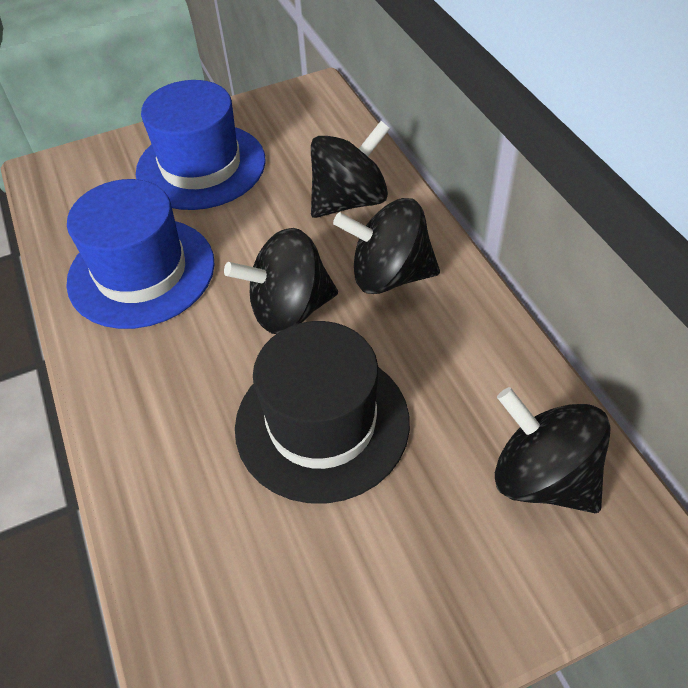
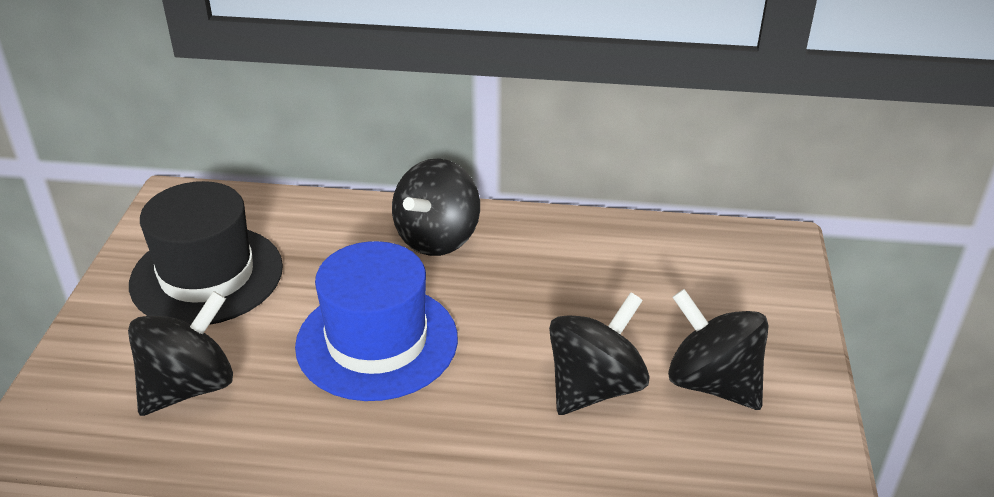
blue hat: [66,179,215,329] [136,80,266,210] = 2 -> [295,241,458,401] = 1

